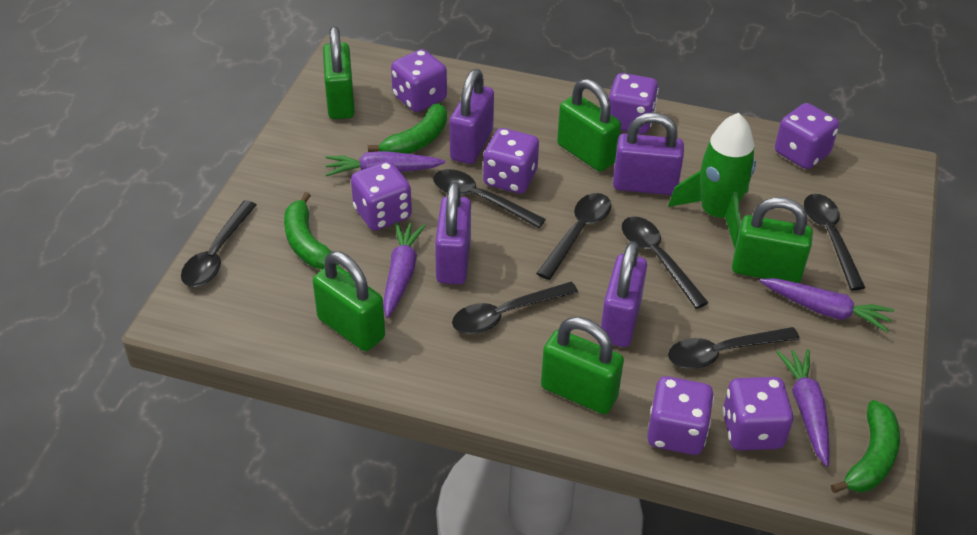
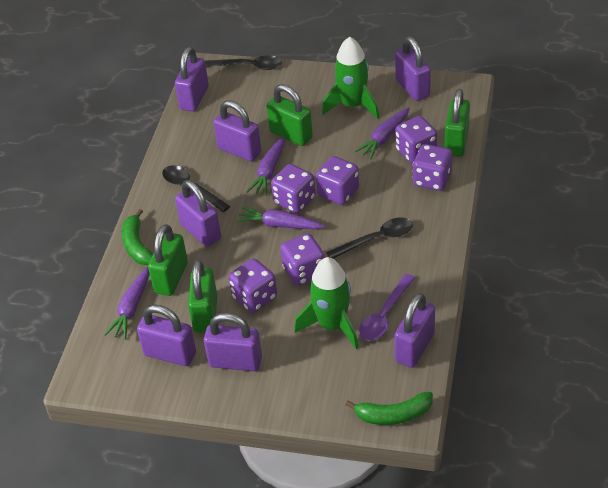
black spoon: [181,200,257,287] [433,169,546,228] [452,282,578,334] [536,193,611,280] [622,216,709,309] [668,327,800,369] [804,194,865,290] = 7 -> [162,165,230,212] [205,55,282,70] [326,217,413,259] = 3
green banana: [284,192,338,269] [368,103,447,154] [831,400,900,493] = 3 -> [122,209,153,265] [345,392,433,425] = 2
green padlock: [312,251,385,351] [323,26,355,119] [541,317,624,414] [557,79,621,172] [732,197,813,283] = 5 -> [148,224,188,296] [188,260,217,333] [267,84,313,146] [444,89,470,157] = 4
green rocket: [668,113,756,248] = 1 -> [294,257,359,349] [322,37,379,119] = 2
purple dice: [351,161,412,231] [391,49,447,112] [483,128,539,194] [609,73,659,134] [647,376,714,455] [722,377,793,450] [775,103,839,169] = 7 -> [229,258,277,312] [271,164,315,213] [280,234,325,286] [316,156,359,205] [395,116,437,164] [413,144,452,191] = 6
purple padlock: [435,182,471,284] [450,69,494,164] [601,241,647,347] [613,112,684,195] = 4 -> [137,304,196,366] [175,47,209,111] [175,180,221,247] [204,313,262,371] [213,100,261,161] [394,293,435,368] [395,36,431,101] = 7
purple spoon: none = 0 -> [359,274,415,341] = 1

